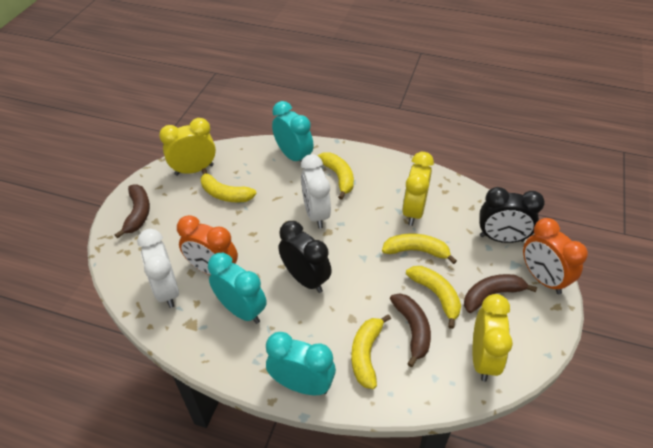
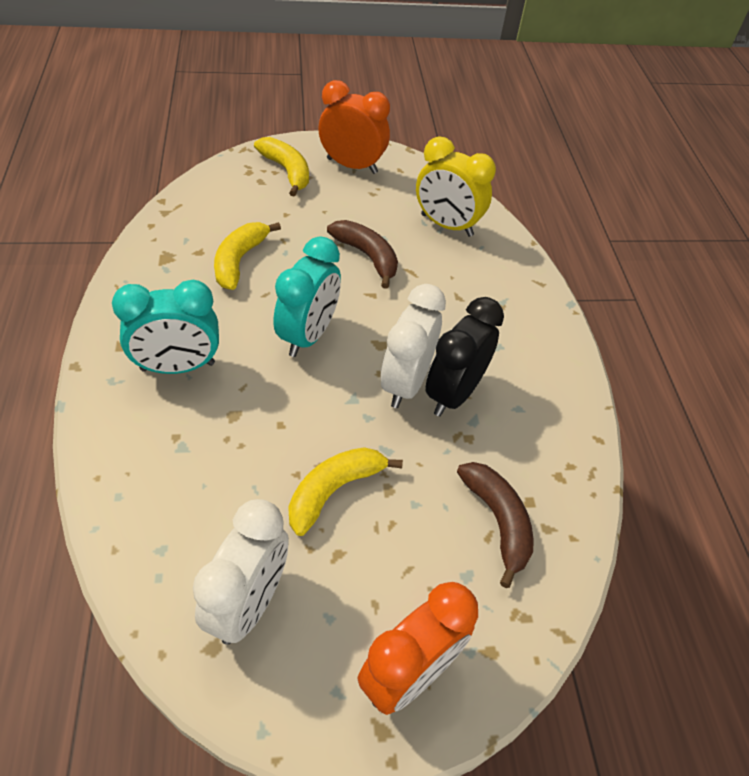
black clock: [279,221,332,293] [479,187,545,243] = 2 -> [425,297,504,416] = 1
brown banana: [115,184,150,238] [390,294,431,367] [464,274,537,313] = 3 -> [327,220,398,289] [457,462,534,588] = 2
turquoise clock: [208,253,267,324] [266,332,336,395] [272,101,314,162] = 3 -> [112,280,219,374] [273,236,341,357] = 2
yellow banana: [201,168,257,202] [317,152,354,200] [351,314,391,389] [382,233,457,264] [406,266,461,329] = 5 -> [214,222,281,290] [254,137,309,196] [288,447,403,536] = 3
yellow clock: [159,118,216,176] [402,152,434,226] [473,294,513,381] = 3 -> [416,136,496,237] = 1

